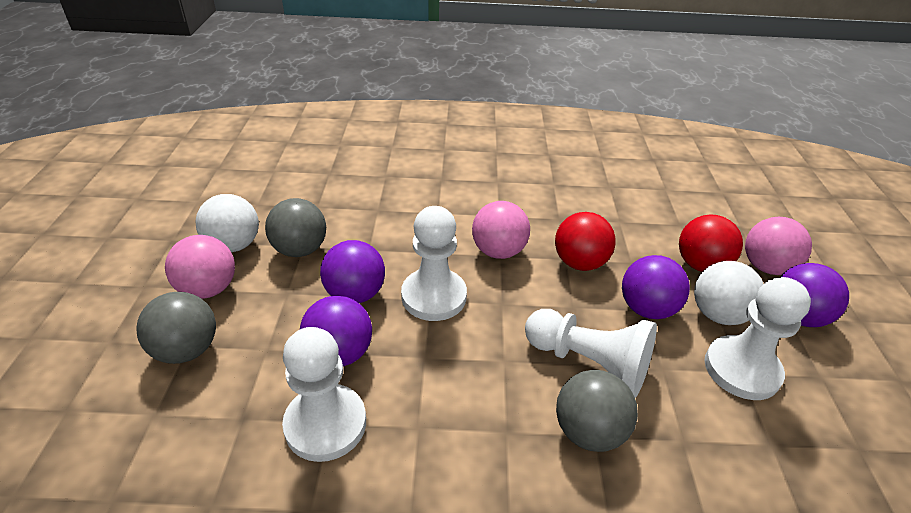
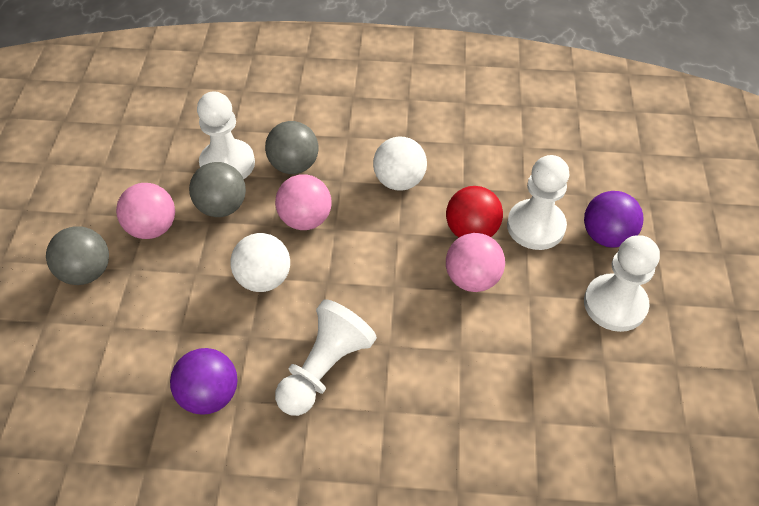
purple ball: [300,296,372,366] [320,240,385,303] [622,255,690,319] [780,263,849,327] = 4 -> [170,348,237,415] [584,191,643,248] = 2
red ball: [555,212,615,271] [679,215,743,272] = 2 -> [446,186,503,237] = 1

